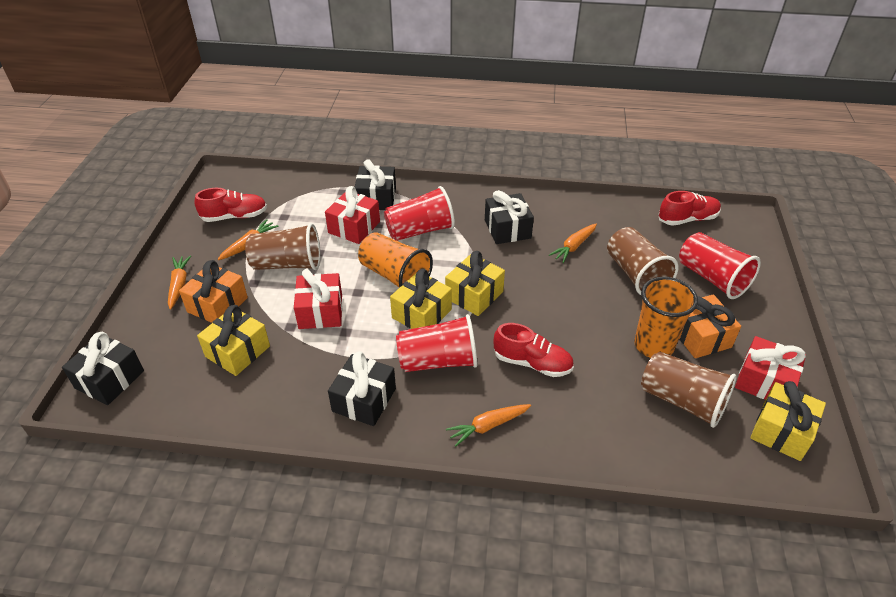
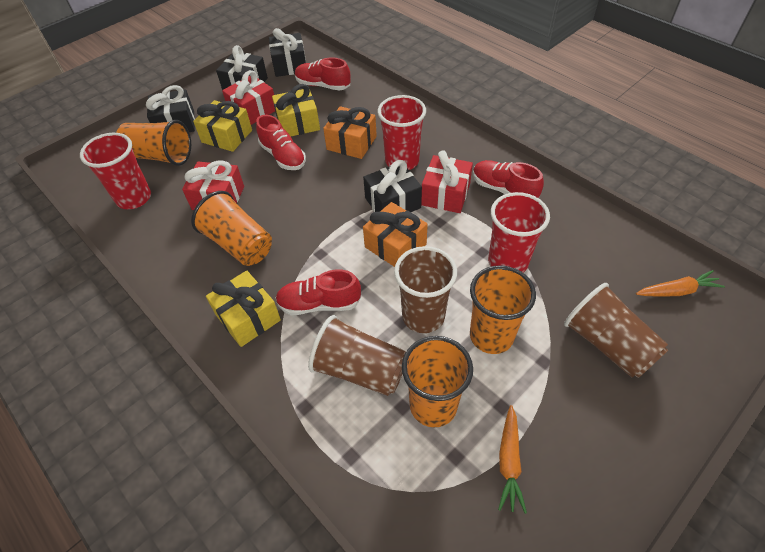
orange carrot: [168,256,191,310] [218,219,279,260] [446,404,531,446] [549,224,597,263] = 4 -> [498,405,527,514] [636,270,725,297] = 2
orange cup: [358,232,433,288] [634,277,698,358] = 2 -> [116,120,191,166] [191,191,272,266] [402,336,473,427] [470,265,536,354] = 4
red shoe: [194,188,267,222] [494,323,574,377] [659,191,721,226] = 3 -> [256,115,306,170] [276,270,361,315] [295,57,351,91] [473,160,544,198] = 4
yellow gift: [197,305,270,376] [390,269,452,329] [445,251,505,316] [751,381,826,461] = 4 -> [193,100,252,152] [206,270,281,347] [272,84,320,136] = 3

